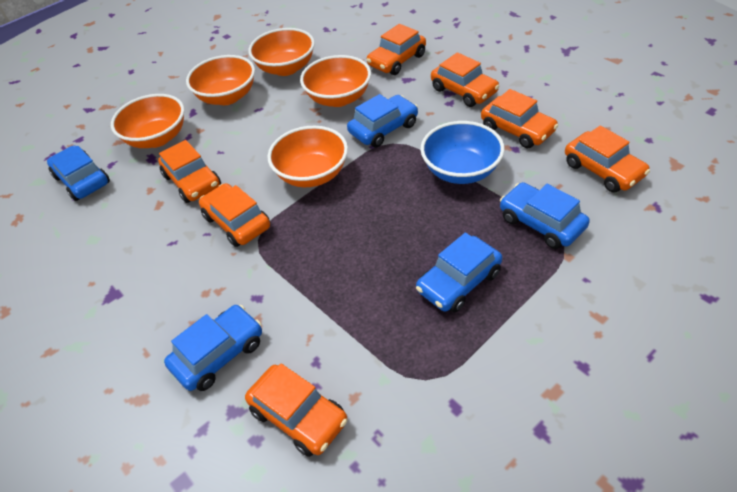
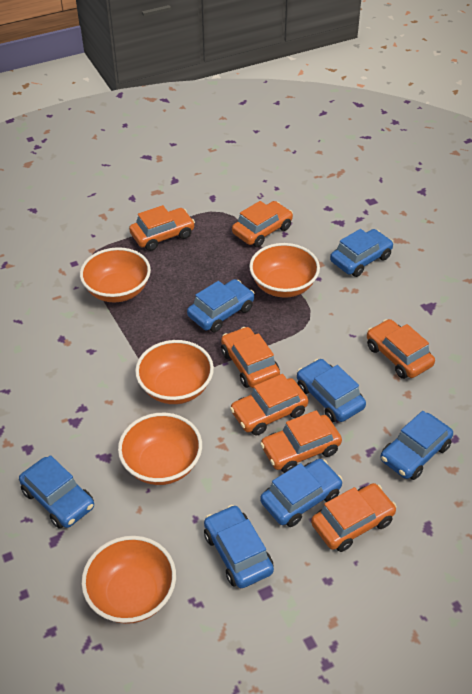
blue bowl: [420,121,505,184] = 1 -> none = 0
blue car: [47,145,110,201] [164,305,262,391] [347,94,418,147] [416,233,502,313] [500,182,590,249] = 5 -> [19,455,94,529] [187,279,254,332] [204,505,274,588] [260,459,343,527] [297,359,366,422] [330,229,393,277] [380,411,453,480] = 7

